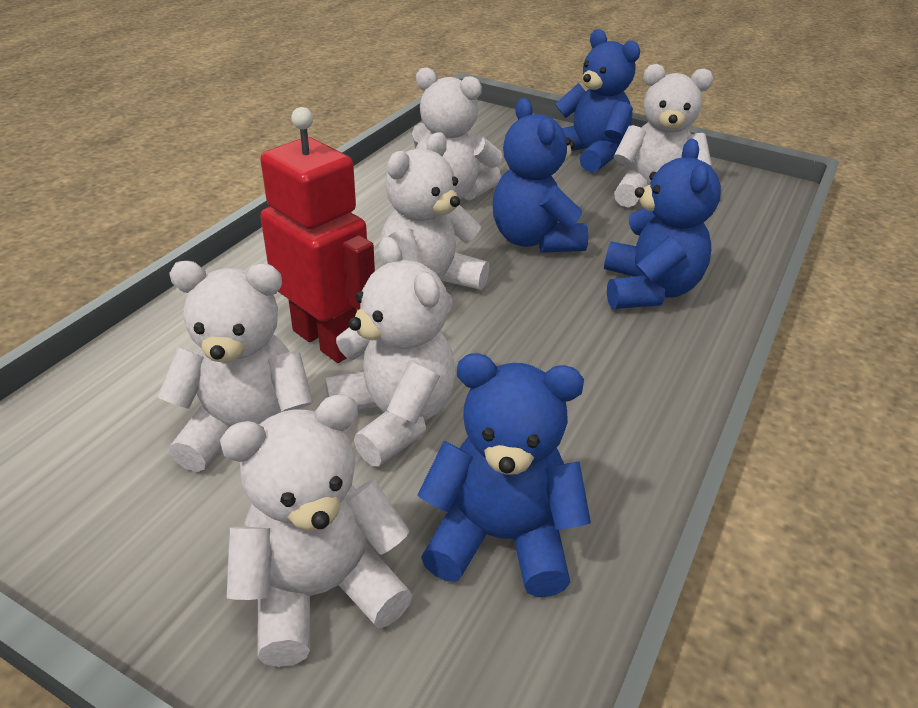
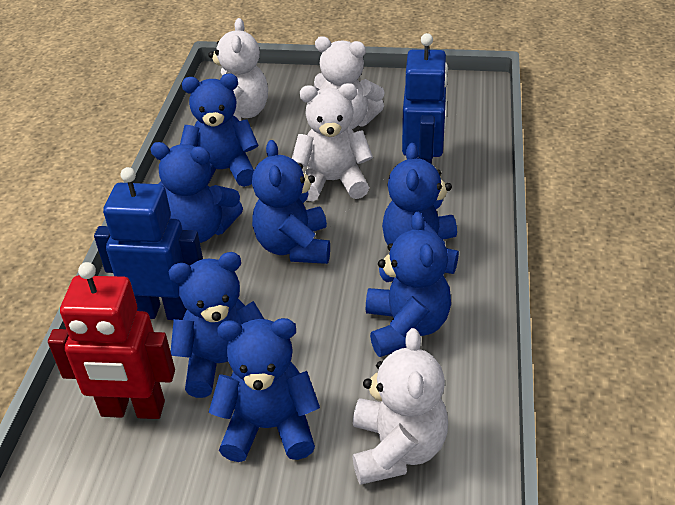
blue robot: none = 0 -> [94,167,203,320] [402,33,448,164] = 2
blue teddy bear: [417,353,591,597] [493,98,588,253] [555,29,640,173] [604,139,721,309] = 4 -> [150,142,243,243] [168,252,264,398] [180,74,259,187] [209,318,320,462] [252,140,330,264] [366,212,451,357] [382,143,459,274] = 7
white teddy bear: [157,261,313,472] [220,394,412,667] [325,237,456,467] [381,132,489,314] [412,67,503,200] [614,64,713,207] = 6 -> [208,18,268,121] [292,83,373,202] [314,36,385,129] [353,328,448,485] = 4

